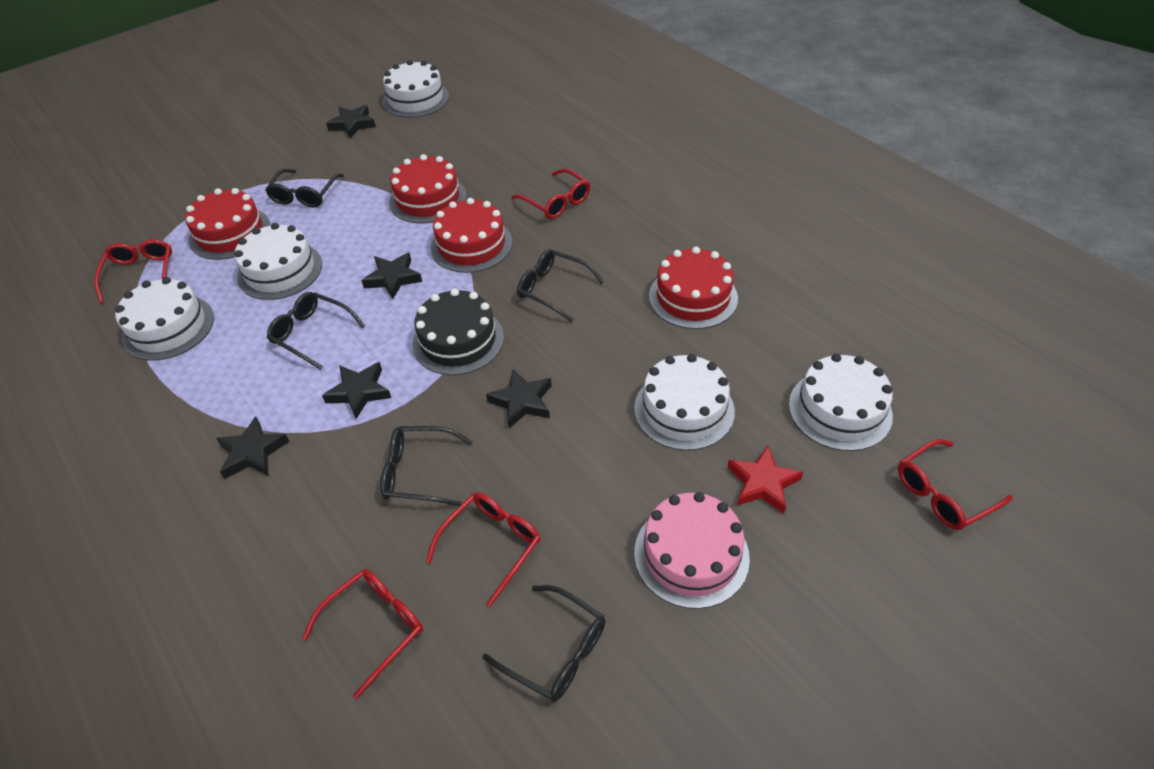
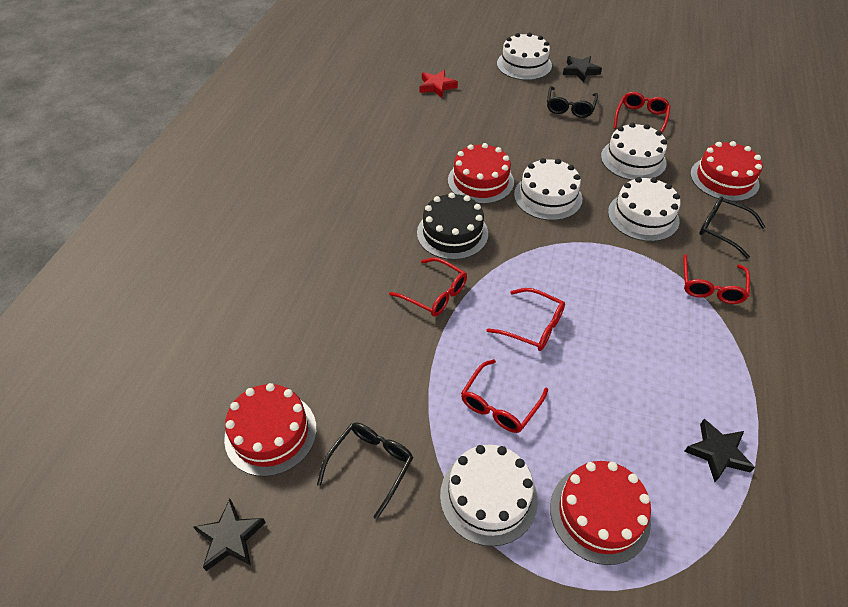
black glasses: [265,169,344,207] [267,292,365,370] [380,426,473,506] [483,585,605,702] [517,249,604,322] = 5 -> [317,423,413,519] [547,86,598,118] [699,196,765,259] = 3
black star: [216,417,290,479] [322,362,391,419] [326,105,376,139] [361,253,422,299] [486,369,552,428] = 5 -> [193,499,266,571] [563,56,602,82] [684,419,755,482] = 3
pink cake: [634,492,750,609] = 1 -> none = 0

